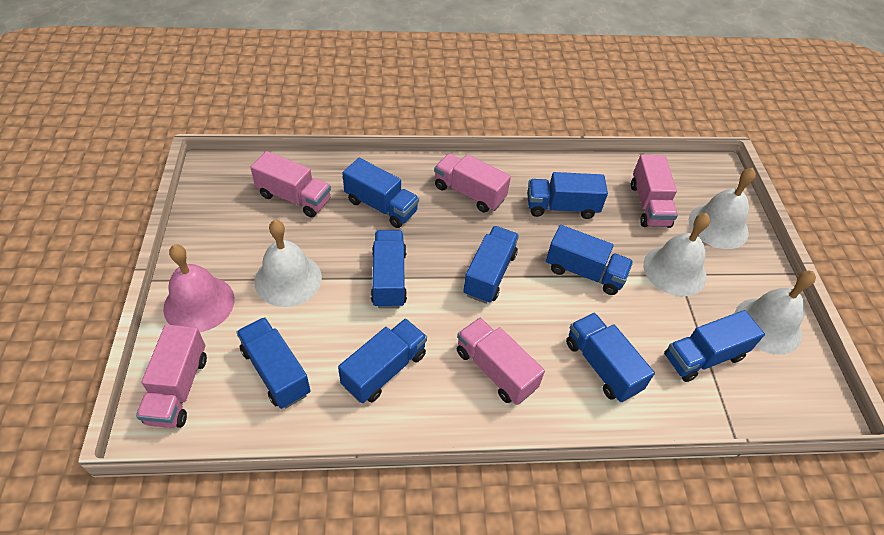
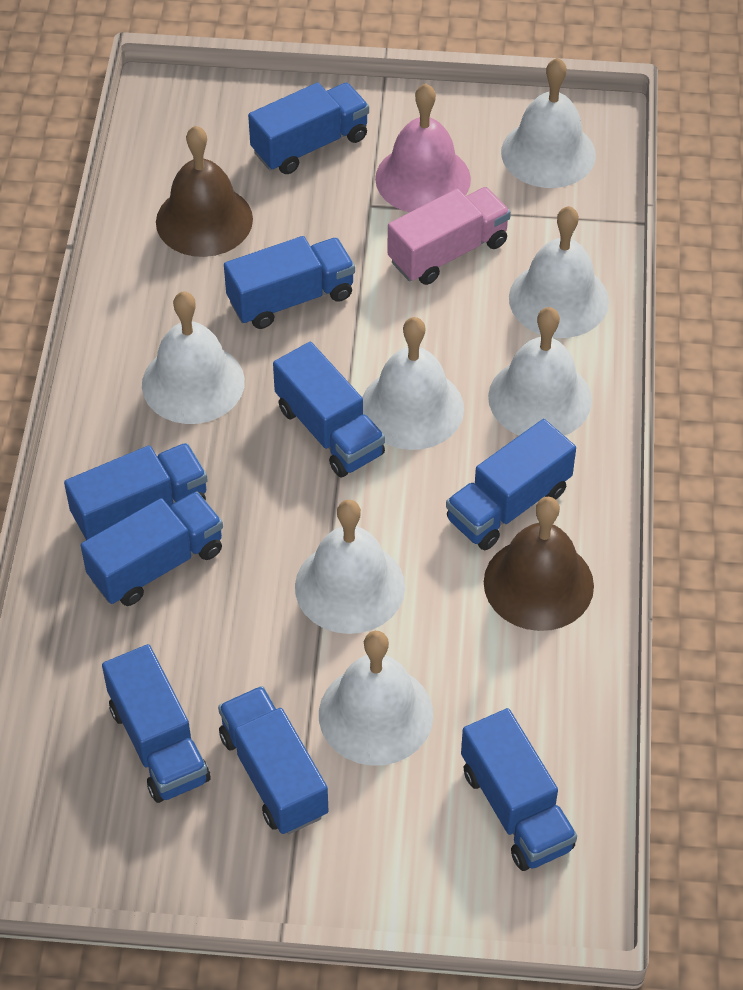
brown bell: none = 0 -> [156,126,253,257] [484,497,594,631] = 2
pink truck: [136,325,207,428] [250,151,331,218] [434,154,511,212] [457,318,545,405] [631,155,678,228] = 5 -> [387,187,511,285] = 1
white bell: [255,220,322,307] [643,213,710,296] [689,168,756,249] [735,271,816,355] = 4 -> [142,291,245,424] [295,500,405,634] [319,631,433,766] [362,317,464,450] [488,307,592,436] [501,58,596,188] [509,206,609,338] = 7

